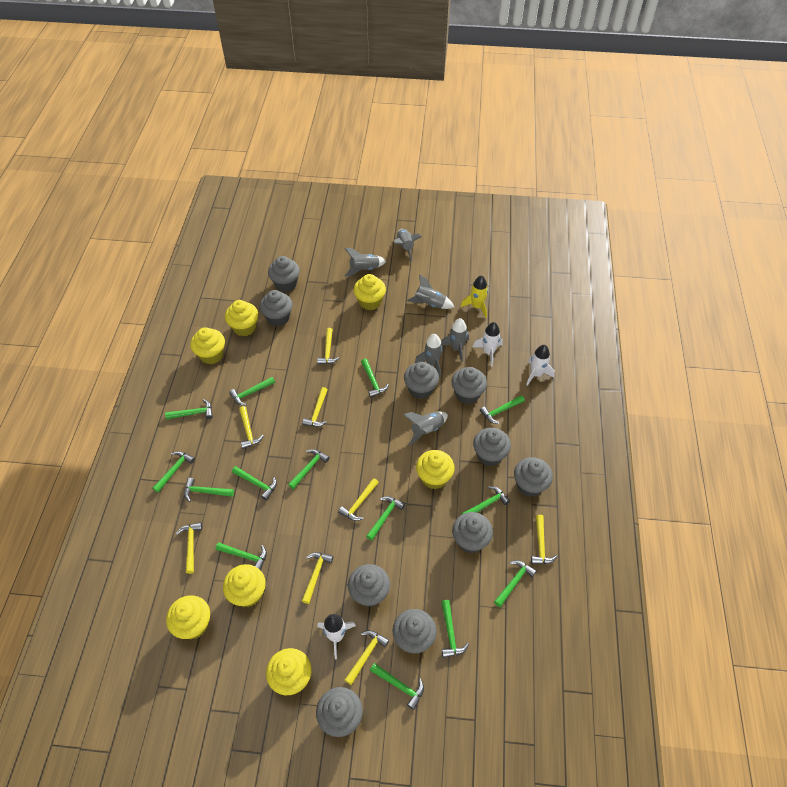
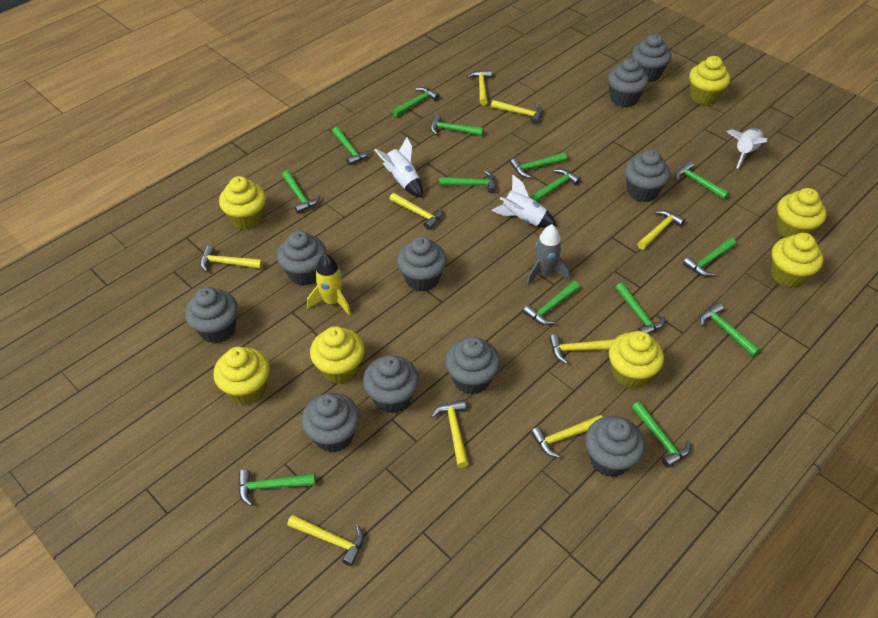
grey rocket: [344,248,386,277] [394,229,422,262] [403,412,448,446] [407,274,454,309] [415,334,443,377] [441,318,469,362] = 6 -> [526,224,569,285] = 1
yellow hammer: [176,522,202,574] [239,406,264,449] [302,387,328,427] [302,552,333,604] [317,328,340,364] [338,478,379,521] [345,630,389,685] [531,515,558,564] = 8 -> [200,246,263,272] [287,515,364,566] [390,193,443,230] [431,400,469,468] [467,70,492,105] [491,100,542,124] [531,415,602,458] [549,334,615,364] [637,210,685,250] = 9

